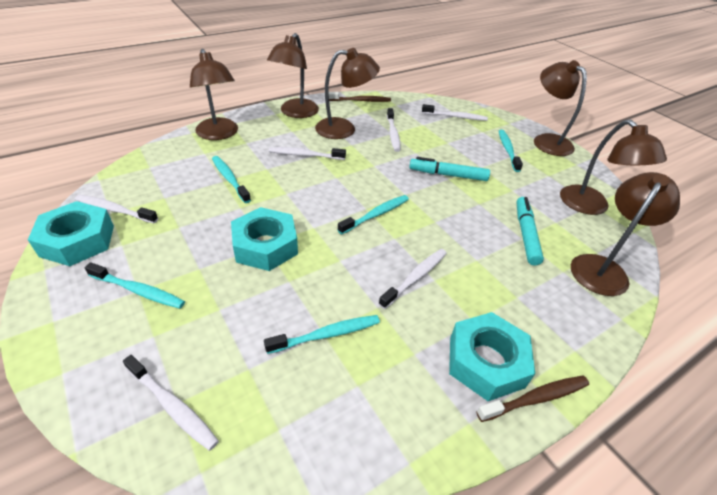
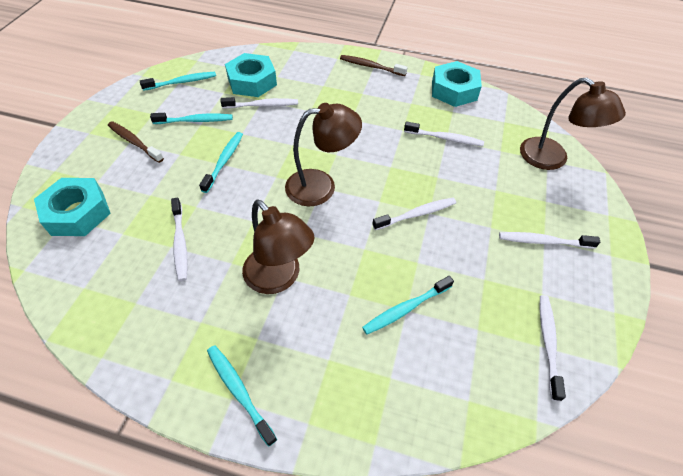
brown lamp: [190,49,238,140] [267,33,319,118] [315,48,380,139] [534,60,587,156] [560,119,667,215] [571,172,680,296] = 6 -> [242,199,314,294] [285,103,362,206] [520,78,626,170] = 3
turquoise marker: [409,157,490,181] [516,197,544,265] = 2 -> none = 0

